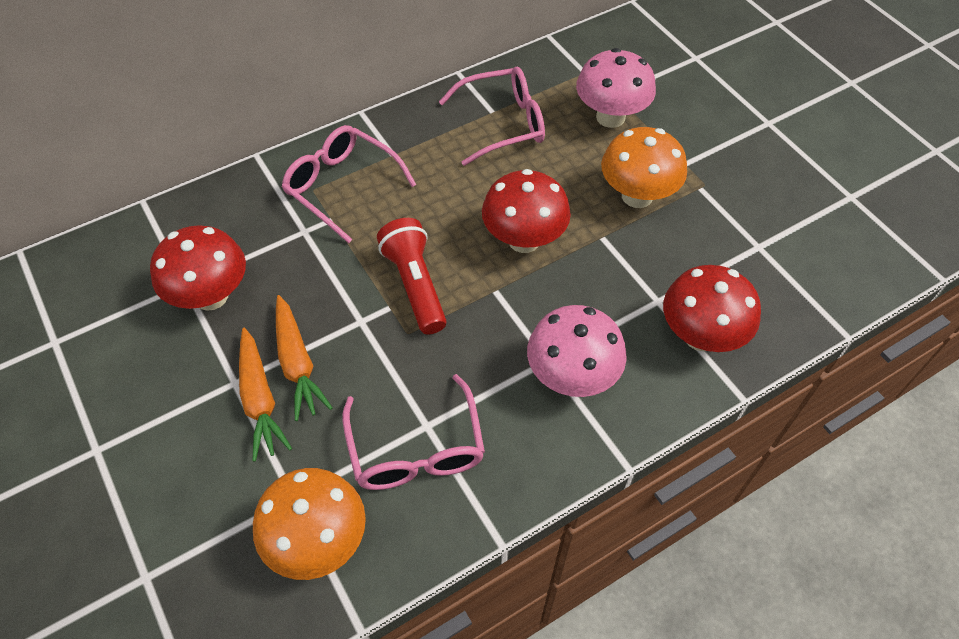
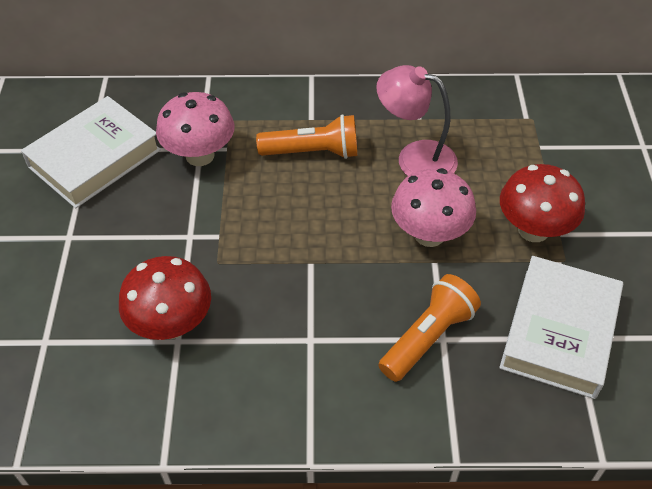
orange carrot: [239,328,292,462] [276,295,332,421] = 2 -> none = 0
orange flashlight: none = 0 -> [256,114,357,159] [378,274,481,382] = 2
orange mushroom: [253,468,366,580] [601,127,687,208] = 2 -> none = 0
pink glasses: [282,125,416,243] [342,374,485,490] [439,67,545,166] = 3 -> none = 0
pink lamp: none = 0 -> [376,65,458,176] = 1
red flashlight: [377,218,446,334] = 1 -> none = 0
red mushroom: [150,225,246,311] [482,169,571,253] [663,265,761,352] = 3 -> [119,256,211,340] [500,164,585,242] = 2
white book: none = 0 -> [21,96,161,208] [499,256,623,399] = 2

